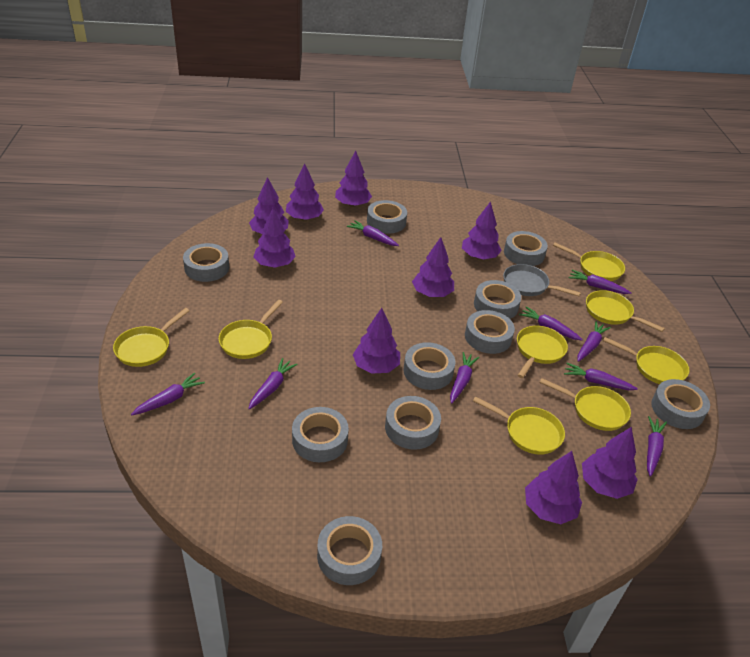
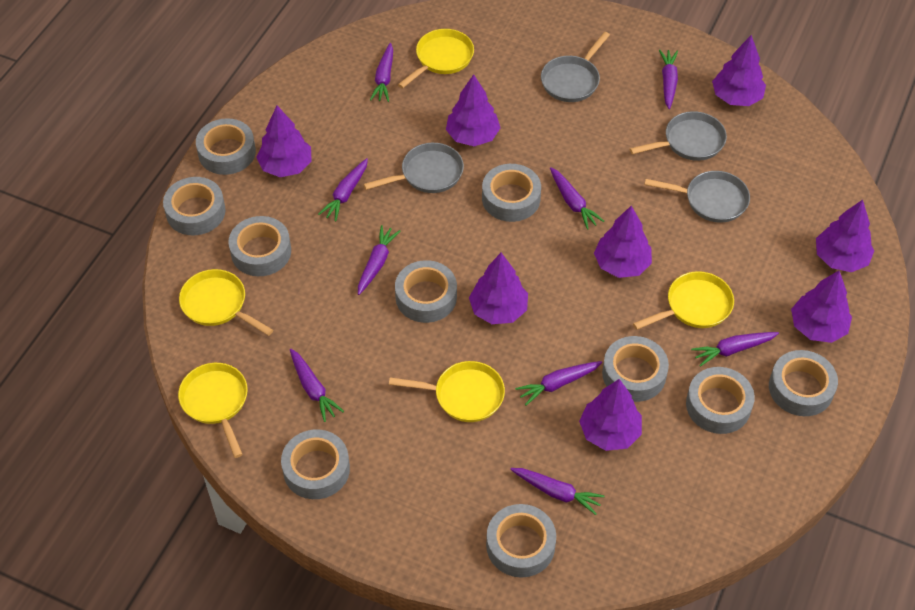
grey pan: [503,264,581,296] = 1 -> [363,143,464,193] [541,32,610,102] [630,111,727,161] [645,171,750,223] = 4
purple tree: [249,177,289,234] [254,208,296,268] [286,163,324,221] [335,151,372,207] [353,308,400,374] [412,237,454,297] [462,201,502,260] [525,451,582,524] [582,427,638,499] = 9 -> [256,106,312,177] [446,74,500,146] [469,253,528,324] [579,379,642,451] [594,206,652,278] [712,35,766,106] [791,271,852,343] [816,200,874,272] = 8
yellow pan: [113,308,189,367] [219,300,283,359] [473,396,565,455] [517,326,568,378] [539,378,631,431] [553,243,625,281] [586,290,665,332] [603,337,689,384] = 8 -> [178,363,248,458] [179,269,273,336] [389,361,505,422] [398,29,474,89] [633,271,734,330] = 5

